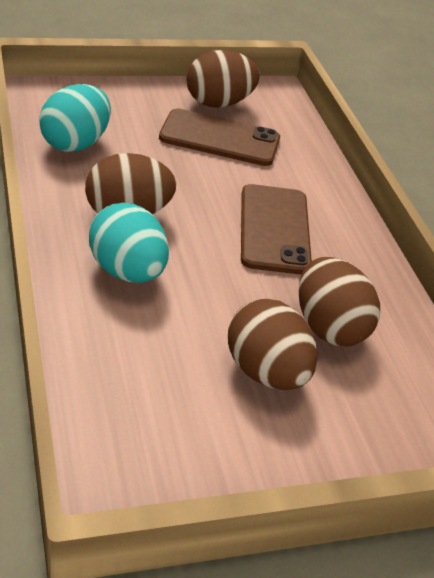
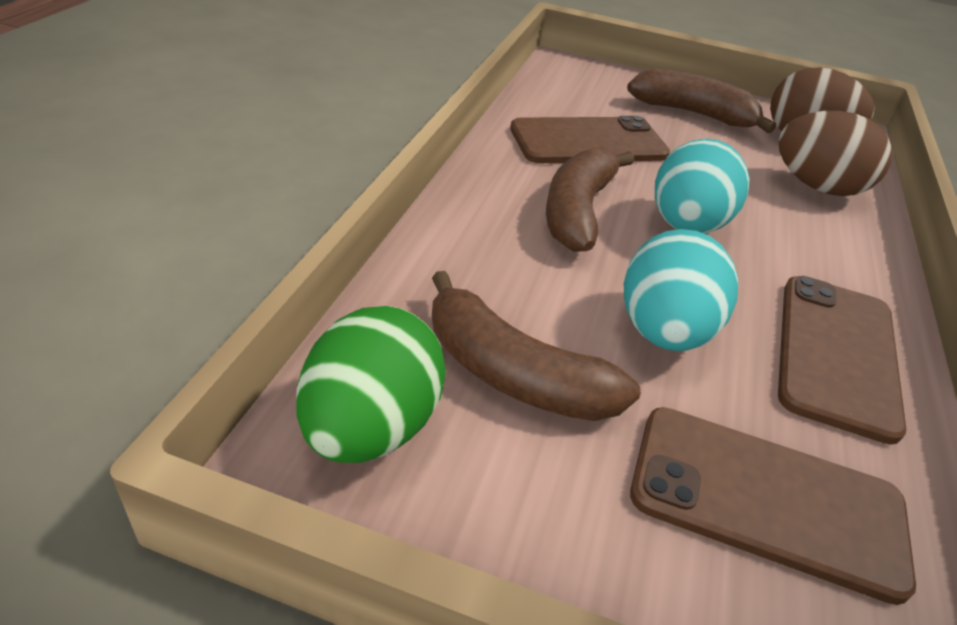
brown banana: none = 0 -> [432,271,641,421] [546,147,635,252] [627,69,776,133] = 3
brown egg: [85,153,176,214] [186,50,260,108] [228,298,317,390] [299,257,380,347] = 4 -> [770,67,875,131] [778,111,892,196] = 2
brown phone: [159,109,280,166] [241,184,312,275] = 2 -> [510,116,670,163] [630,407,916,605] [778,276,907,445] = 3
green egg: none = 0 -> [296,306,446,463] = 1

